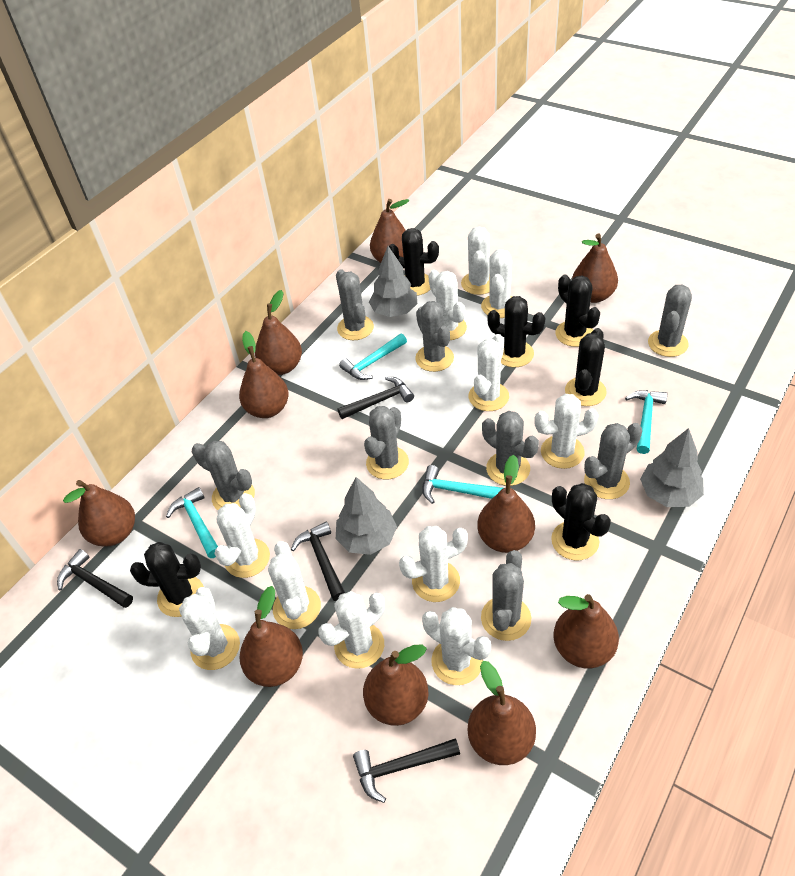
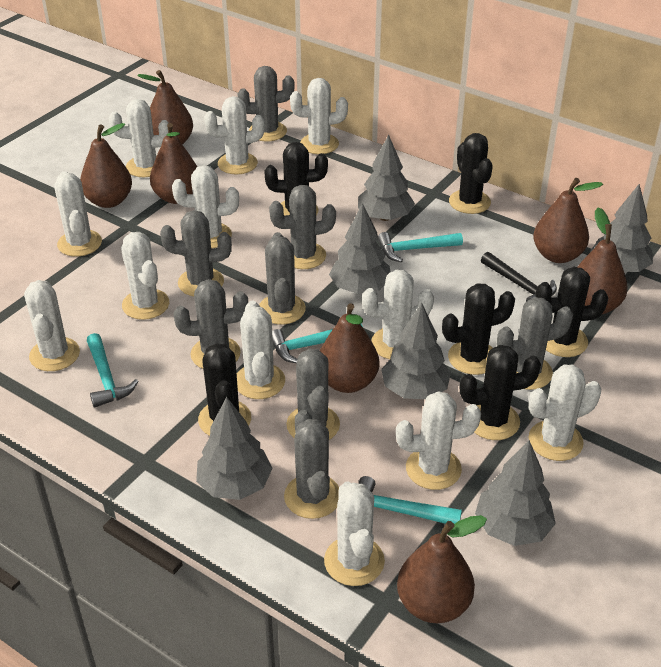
black hammer: [57,549,133,608] [291,522,345,601] [338,377,414,419] [353,738,460,803] = 4 -> [481,252,557,302] = 1
brown pear: [63,480,135,547] [239,331,289,418] [239,586,303,687] [255,290,302,375] [363,644,429,726] [370,199,409,263] [468,661,536,765] [477,455,535,553] [553,594,619,669] [572,233,618,303] = 10 -> [80,123,132,208] [137,70,193,145] [150,123,197,204] [320,303,379,393] [397,515,487,623] [533,178,603,263] [577,207,628,315] = 7
grey tree: [336,477,397,555] [369,246,417,317] [640,428,704,507] = 3 -> [196,397,272,500] [329,203,390,294] [358,135,415,221] [381,303,451,399] [475,440,556,546] [591,184,653,272] = 6
white cactus: [179,587,240,670] [214,493,270,578] [268,541,321,629] [318,591,385,669] [399,526,468,602] [422,607,491,685] [428,270,467,340] [461,226,490,295] [469,334,509,411] [481,249,512,318] [534,394,599,469] = 11 -> [24,280,80,371] [54,171,102,257] [109,99,168,177] [121,232,169,320] [172,165,239,249] [204,96,265,174] [237,300,285,399] [290,78,348,154] [324,482,385,586] [362,270,434,359] [396,391,481,490] [529,365,601,461] = 12

